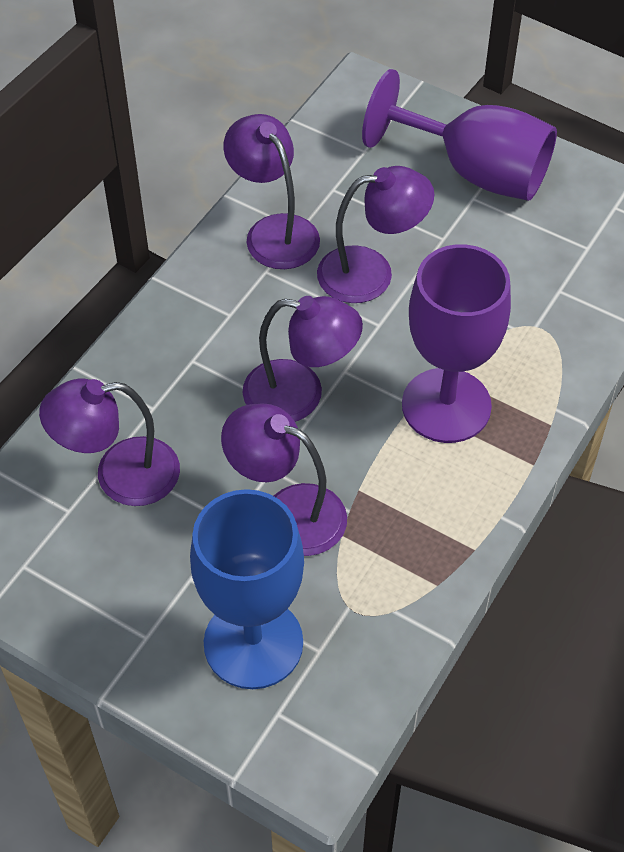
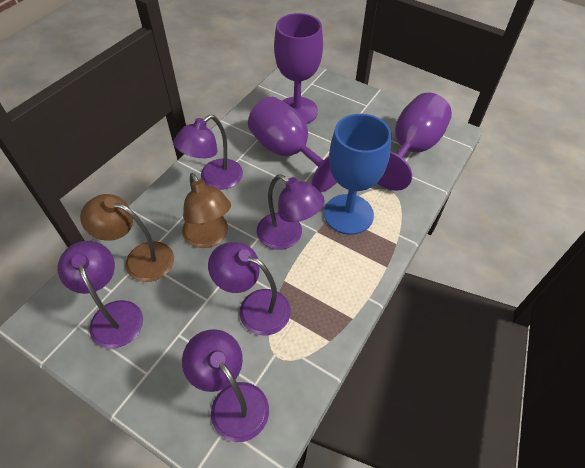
brown lamp: none = 0 -> [80,194,174,282] [182,173,231,248] = 2
purple goblet: [362,69,557,201] [402,244,511,443] = 2 -> [248,97,337,193] [274,13,323,124] [377,93,452,191] = 3

